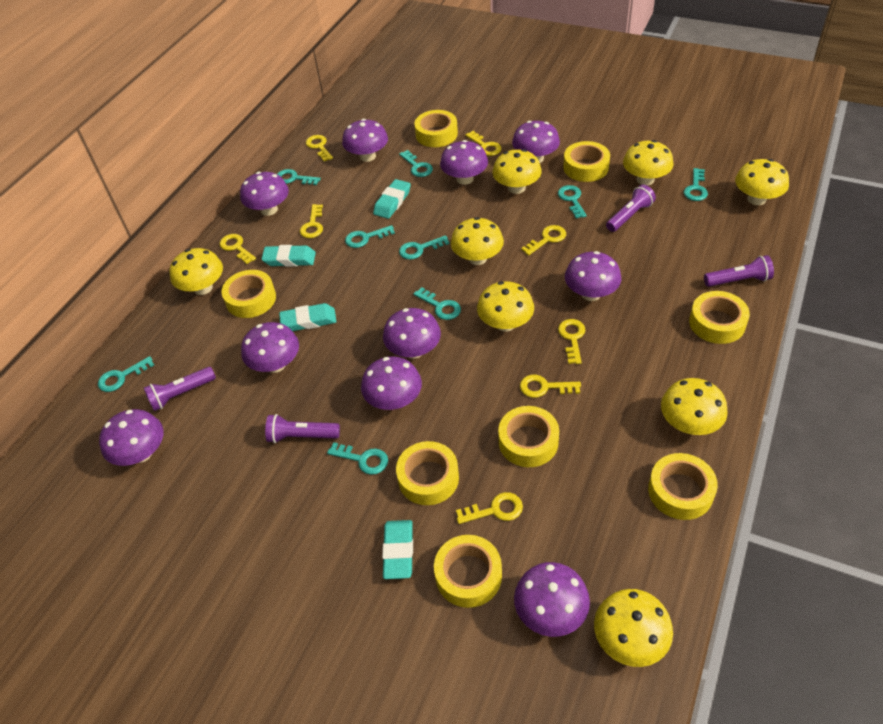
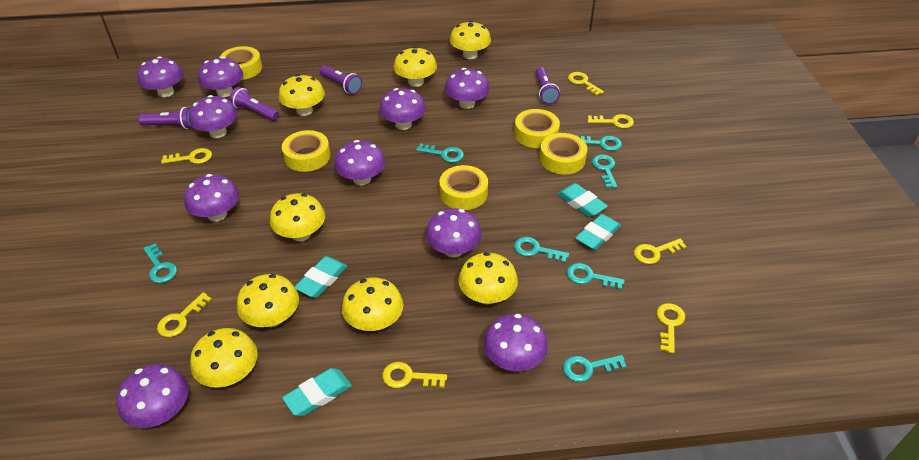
turquoise key: [98,356,154,392] [277,169,321,185] [327,442,388,475] [345,225,395,248] [399,150,433,177] [399,235,449,260] [413,287,461,320] [558,185,587,218] [684,168,708,201] = 9 -> [143,244,177,283] [416,143,464,163] [514,237,569,263] [563,355,627,382] [567,263,625,290] [575,135,622,151] [592,154,617,188] = 7
yellow key: [220,234,256,264] [300,204,323,238] [306,135,333,161] [456,492,523,524] [465,131,501,156] [520,374,581,398] [521,225,566,256] [558,319,585,364] = 8 -> [157,292,212,337] [161,148,212,164] [382,362,447,388] [568,72,604,96] [587,114,634,128] [634,239,687,264] [656,303,685,353] = 7
yellow tape: [222,270,276,318] [396,441,459,505] [414,110,458,147] [434,535,502,608] [498,406,559,467] [563,141,610,182] [648,453,718,520] [689,291,750,344] = 8 -> [219,46,262,80] [282,130,330,172] [439,165,488,210] [514,109,560,148] [540,133,587,175] = 5

